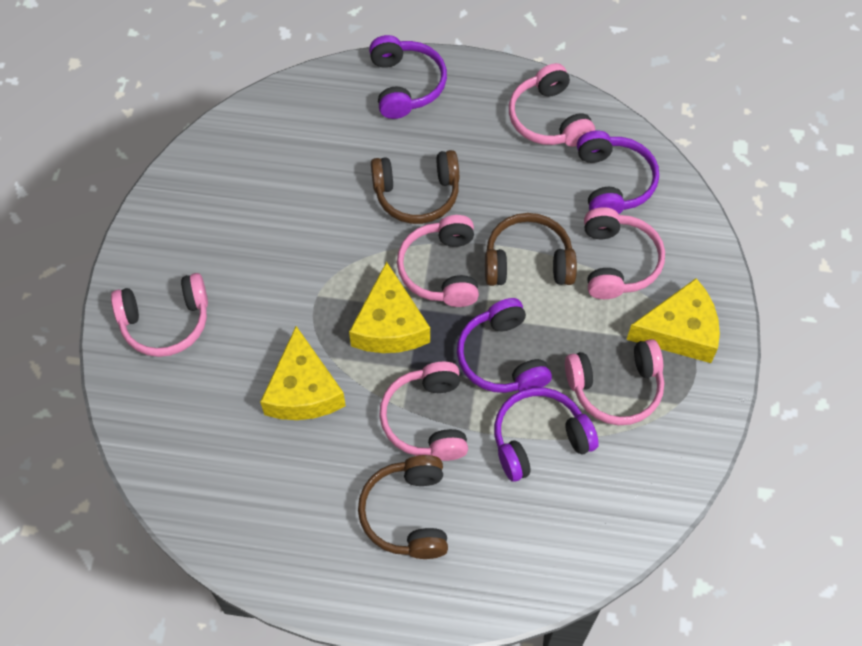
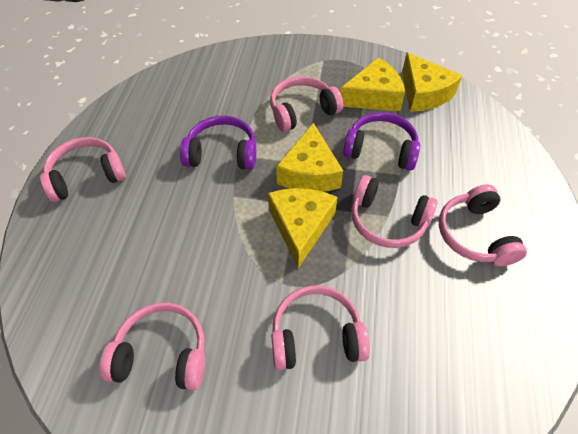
brown headphones: [358,455,448,559] [371,150,459,224] [485,213,577,286] = 3 -> none = 0
purple headphones: [369,35,447,119] [457,298,552,393] [494,387,599,482] [577,131,659,214] = 4 -> [180,115,256,170] [343,112,420,170] = 2
yellow cheese: [260,326,346,420] [349,261,430,353] [626,278,720,363] = 3 -> [268,188,338,268] [276,123,343,192] [340,57,405,111] [402,53,462,112] = 4

